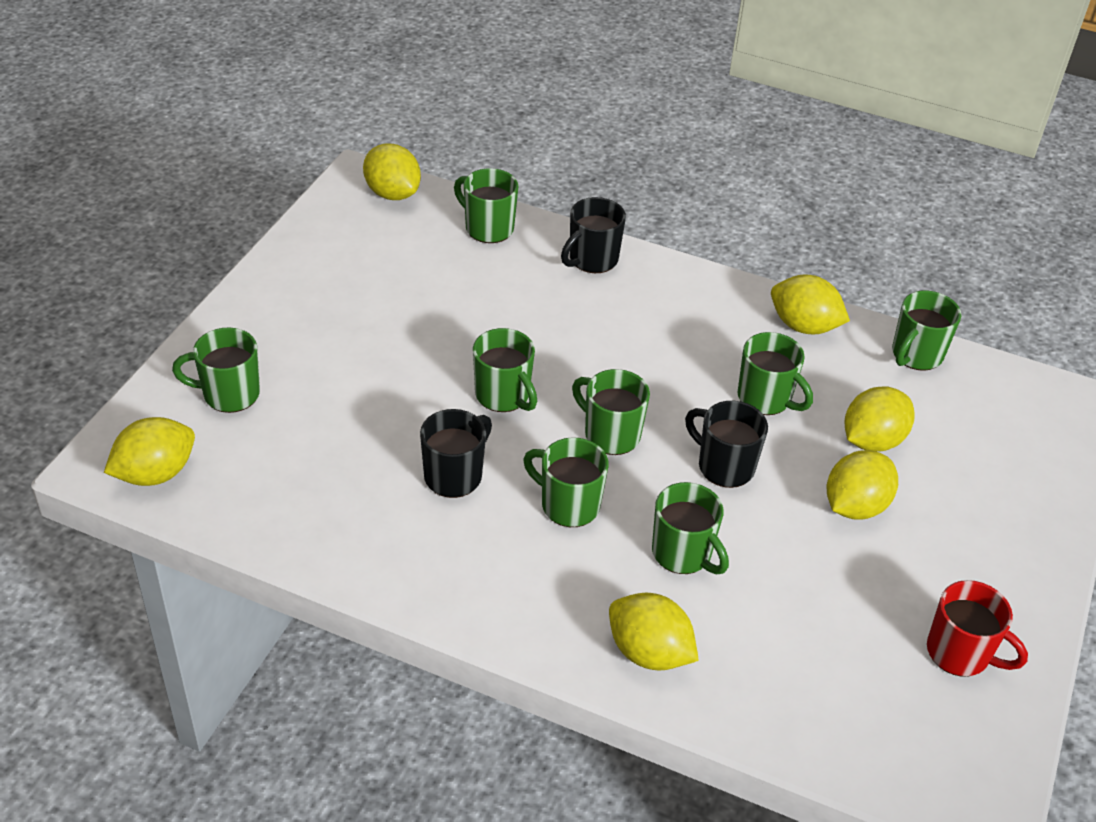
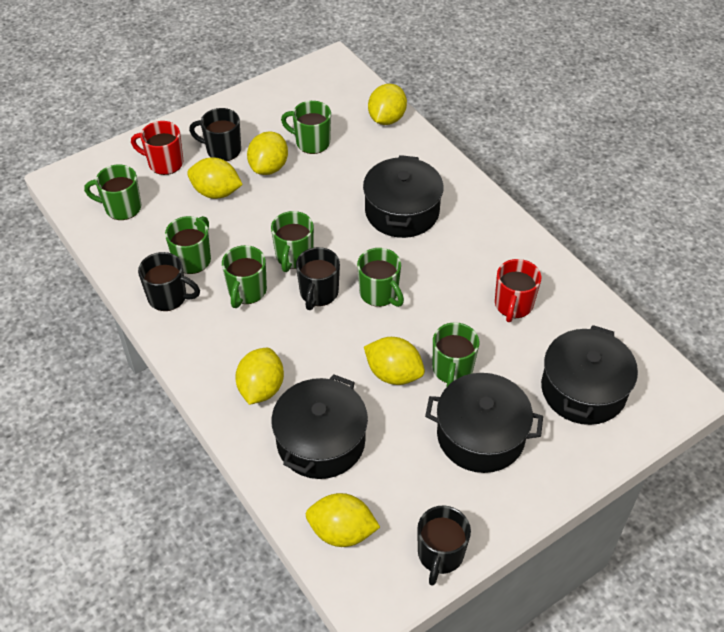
black mug: [420,409,492,498] [561,197,626,273] [685,401,768,488] = 3 -> [138,252,200,311] [189,108,241,161] [296,247,340,310] [417,506,471,586] = 4
black pot: none = 0 -> [272,374,368,479] [363,155,444,238] [425,373,543,473] [541,325,638,425] = 4
green mug: [172,327,260,413] [454,168,518,243] [473,328,537,412] [523,437,608,527] [572,369,650,455] [652,482,729,574] [738,332,813,415] [892,291,961,371] = 8 -> [84,164,141,220] [165,216,211,274] [222,245,267,308] [271,211,314,272] [281,101,331,154] [357,248,404,307] [433,322,479,386] = 7
red mug: [927,580,1028,676] = 1 -> [131,121,183,175] [495,259,542,322] = 2

